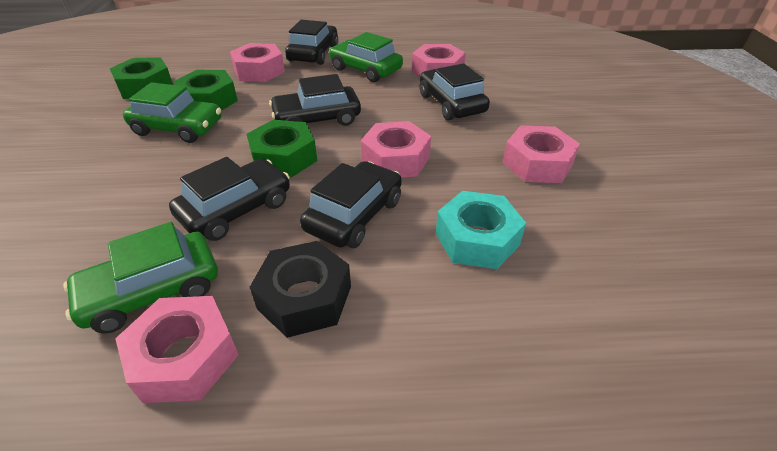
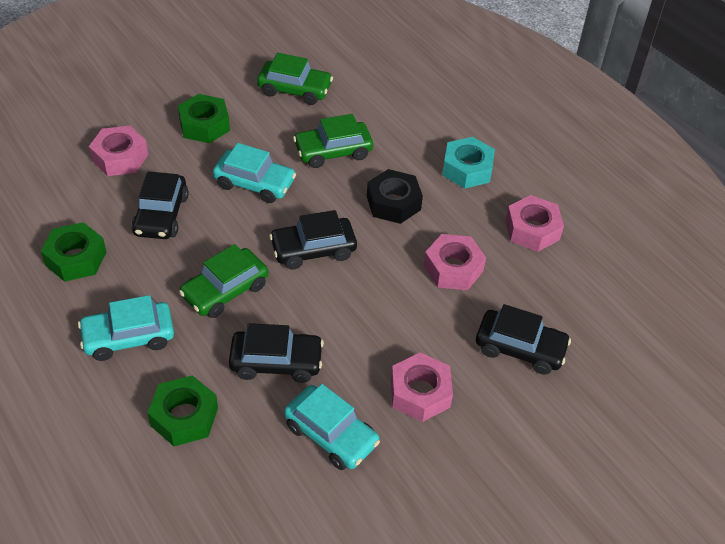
black car: [169,157,290,241] [269,74,361,126] [285,20,339,65] [300,161,402,248] [420,63,490,120] = 5 -> [131,171,189,239] [229,323,324,383] [269,210,357,270] [476,304,571,375] = 4
pink nut: [115,296,239,403] [230,43,285,82] [361,121,431,177] [412,44,466,77] [503,126,580,183] = 5 -> [89,126,148,176] [391,352,453,422] [424,234,486,290] [505,195,564,252] = 4
turquoise car: none = 0 -> [78,295,174,361] [213,143,296,203] [284,384,380,470] = 3

